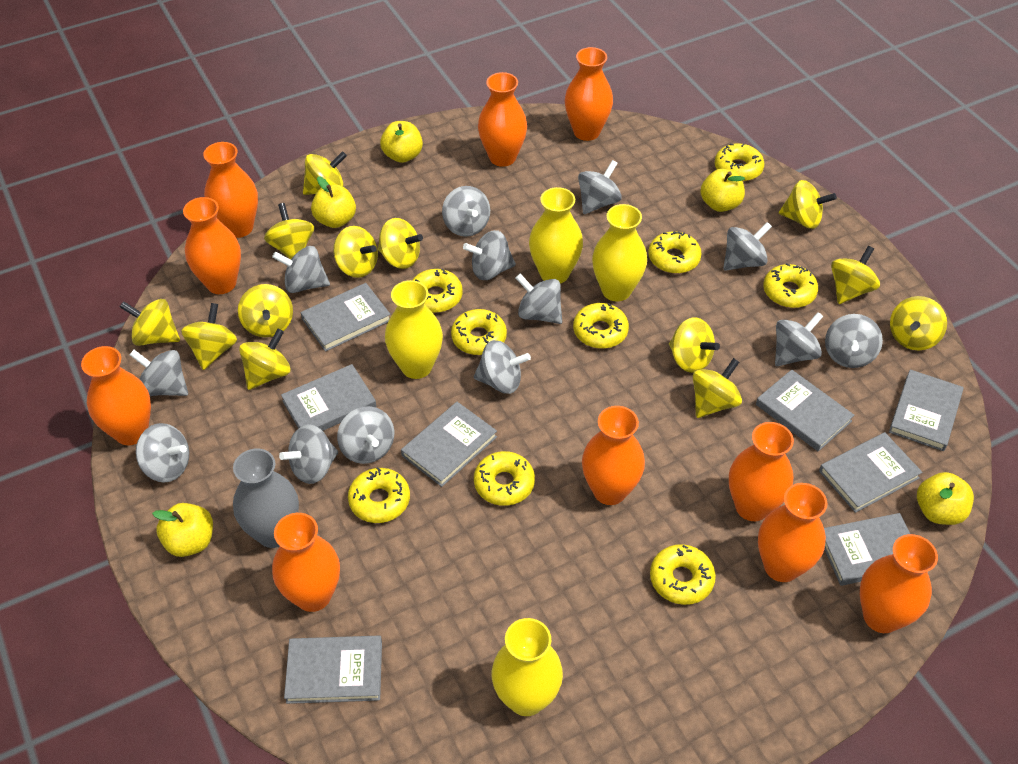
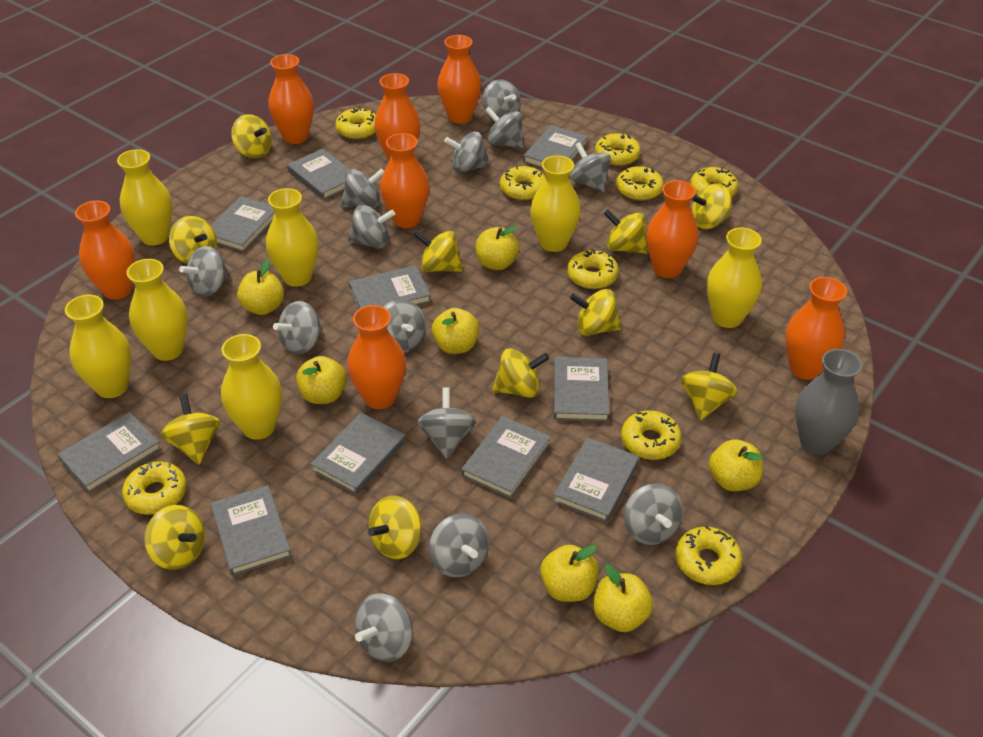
grey book: [281,364,377,431] [284,636,382,704] [301,283,391,352] [401,402,497,487] [756,370,854,451] [819,432,922,513] [824,513,910,586] [889,369,964,451] = 8 -> [57,412,161,493] [211,196,275,252] [211,485,292,576] [287,149,349,200] [310,412,406,495] [349,265,431,310] [461,416,551,499] [523,125,588,169] [553,437,639,523] [554,357,609,422] = 10
orange vase: [81,346,151,445] [183,197,241,294] [203,142,258,238] [272,513,340,612] [478,72,527,167] [565,47,613,141] [582,406,645,505] [729,422,794,521] [758,483,827,582] [860,534,938,633] = 10 -> [75,201,135,300] [268,54,314,144] [347,305,406,409] [374,73,420,161] [380,133,430,228] [437,35,481,123] [646,180,698,278] [785,277,847,380] = 8
yellow apple: [152,503,213,557] [311,176,356,228] [380,121,423,163] [701,169,745,212] [917,472,974,525] = 5 -> [237,259,284,315] [296,356,347,404] [432,308,479,354] [476,226,519,270] [540,545,599,602] [593,564,653,632] [709,439,763,491] = 7
yellow spinning top: [120,299,180,346] [181,303,237,370] [238,284,293,337] [239,329,291,390] [264,203,314,259] [303,151,347,195] [333,226,378,278] [378,218,423,269] [669,317,720,373] [693,358,742,418] [779,180,837,229] [831,246,880,304] [890,296,947,350] = 13 -> [144,505,205,570] [161,394,220,464] [169,216,217,264] [231,114,272,158] [368,495,422,559] [414,230,463,272] [492,348,549,398] [570,289,622,336] [604,209,648,254] [681,353,737,421] [691,183,731,229] = 11
yellow vase: [385,280,443,379] [491,618,563,716] [529,187,583,284] [592,204,647,301] = 4 -> [65,295,131,398] [117,149,173,245] [126,259,188,361] [221,334,282,440] [266,188,319,287] [530,155,581,252] [707,228,762,328] = 7

